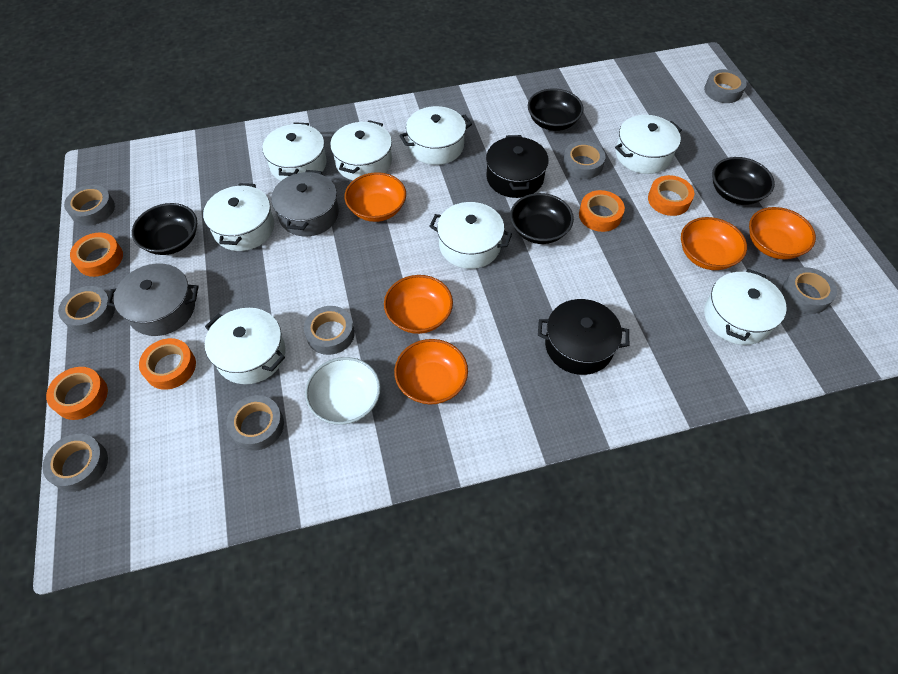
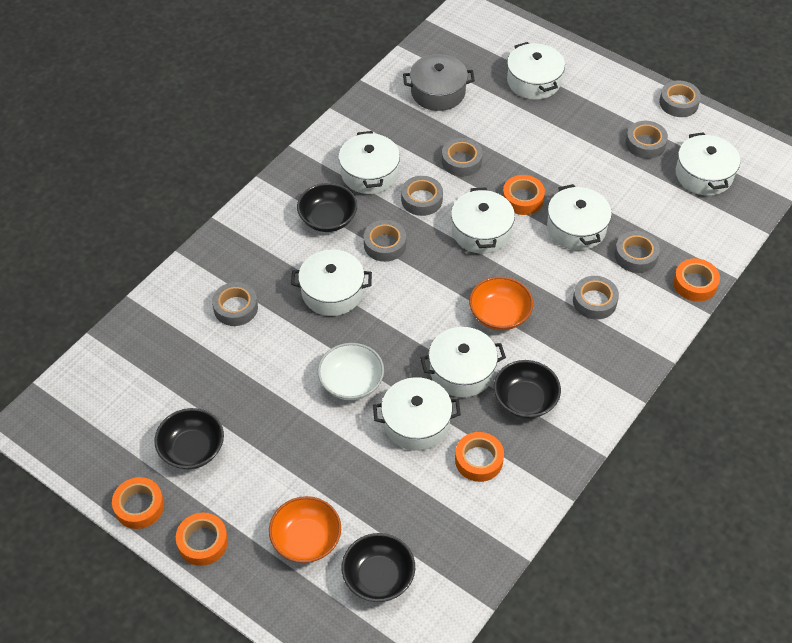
black pot: [486,135,549,198] [538,299,629,375] = 2 -> none = 0
grey pot: [107,263,199,336] [271,170,339,236] = 2 -> [403,54,475,111] = 1
orange bowl: [345,172,406,222] [384,275,453,334] [394,339,468,404] [681,217,747,270] [749,207,816,259] = 5 -> [269,496,341,563] [469,276,533,330] = 2

